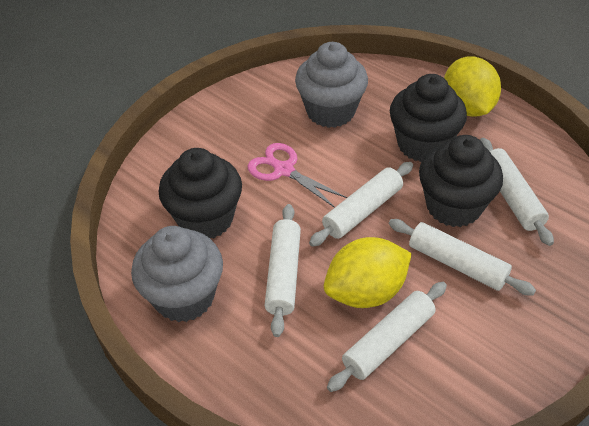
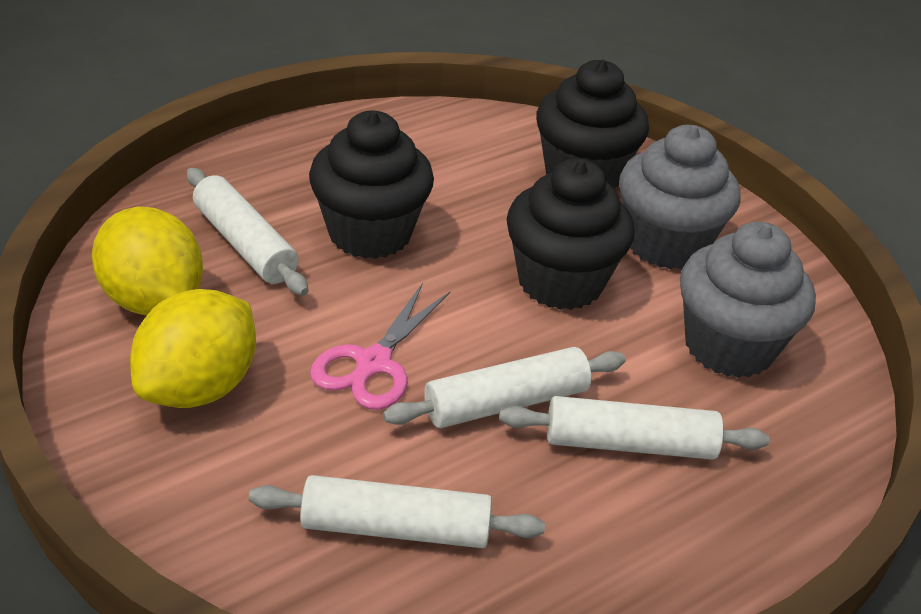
white rolling pin: [264,204,301,337] [309,162,413,247] [327,282,447,392] [389,219,536,296] [480,138,554,246] = 5 -> [187,168,308,296] [249,475,545,548] [383,347,626,428] [499,396,770,460] = 4

